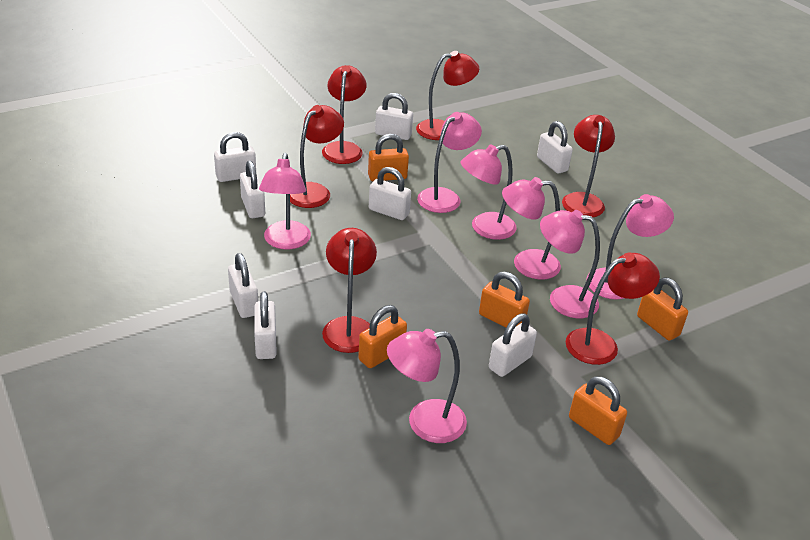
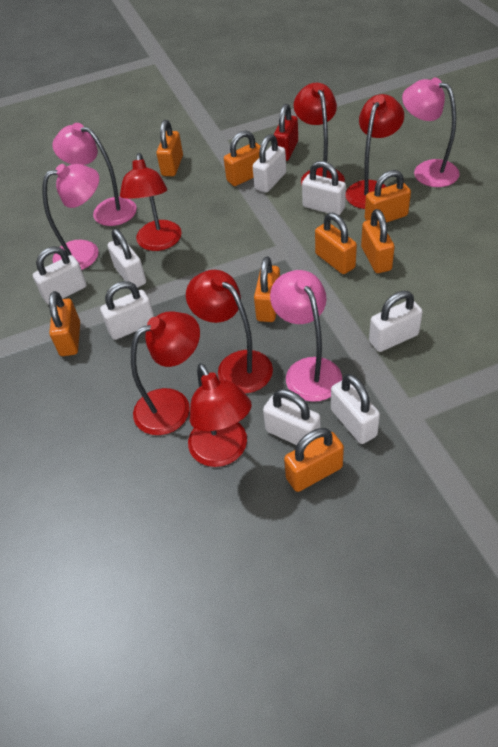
orange padlock: [358,305,407,368] [368,134,409,181] [479,272,530,327] [569,376,627,445] [637,278,688,341] = 5 -> [49,291,80,356] [156,120,183,176] [224,130,260,186] [254,257,280,322] [284,428,344,492] [315,213,357,274] [361,209,394,273] [365,170,411,223] = 8
pink lamp: [259,153,311,249] [387,329,467,443] [417,112,482,213] [461,144,517,240] [502,177,561,280] [540,210,600,318] [586,194,674,299] = 7 -> [42,164,99,270] [53,123,137,226] [270,270,342,402] [402,77,460,187] = 4
red padlock: none = 0 -> [273,104,298,161] = 1

